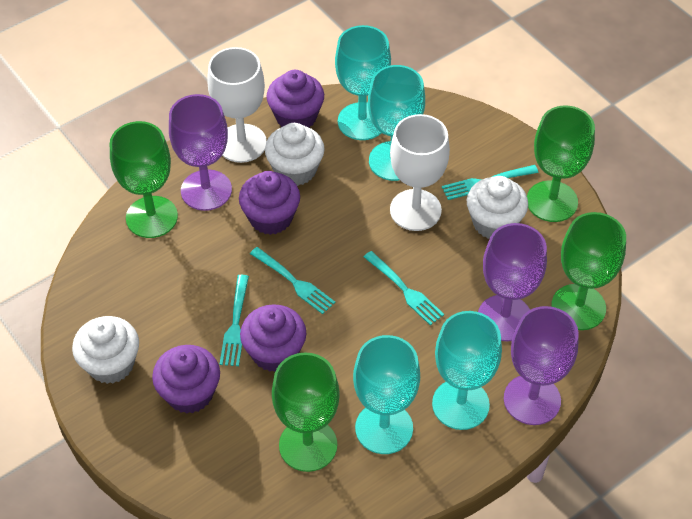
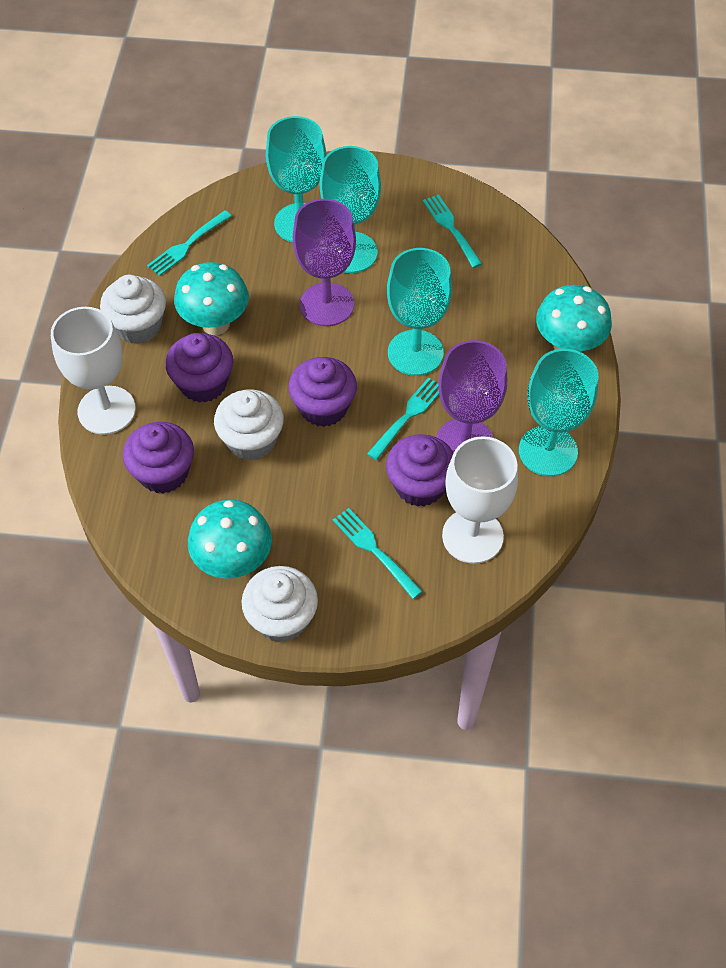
green goblet: [110,121,178,238] [272,352,340,472] [527,105,595,222] [551,212,626,330] = 4 -> none = 0
purple goblet: [169,94,232,211] [478,223,547,341] [504,306,579,425] = 3 -> [293,199,356,326] [436,340,507,453] = 2
turquoise mushroom: none = 0 -> [174,262,249,335] [188,500,272,579] [536,285,612,352] = 3

